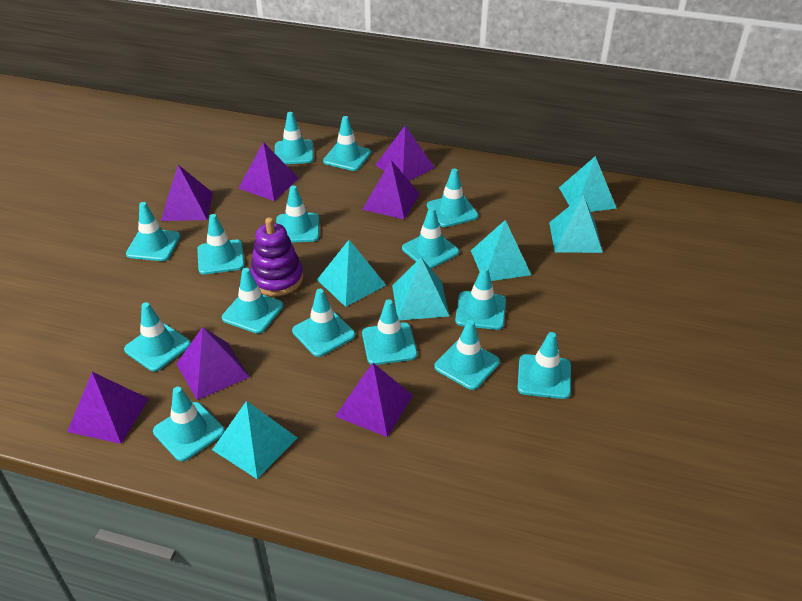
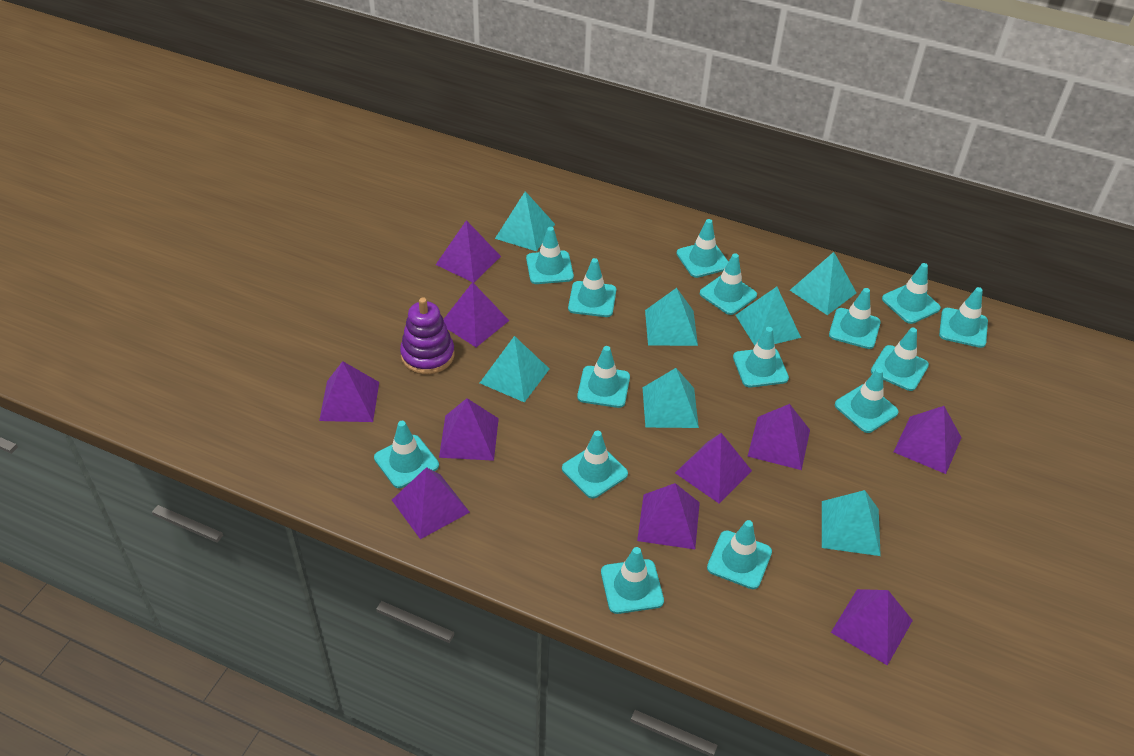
purple pyramid: [67,372,149,444] [161,165,213,221] [176,327,249,400] [238,142,299,201] [335,363,413,437] [362,160,420,219] [376,126,435,181] = 7 -> [319,361,379,422] [392,467,470,539] [436,220,501,283] [439,398,499,461] [443,282,509,347] [637,483,700,549] [675,433,752,503] [747,404,810,470] [831,589,913,666] [894,406,962,474] = 10
turquoise pyramid: [212,401,297,479] [317,240,386,307] [392,258,449,320] [471,220,531,281] [549,195,603,253] [559,156,617,212] = 6 -> [480,336,549,403] [495,191,555,251] [642,368,699,428] [645,288,698,346] [736,287,801,346] [790,252,856,315] [822,490,881,556] = 7

